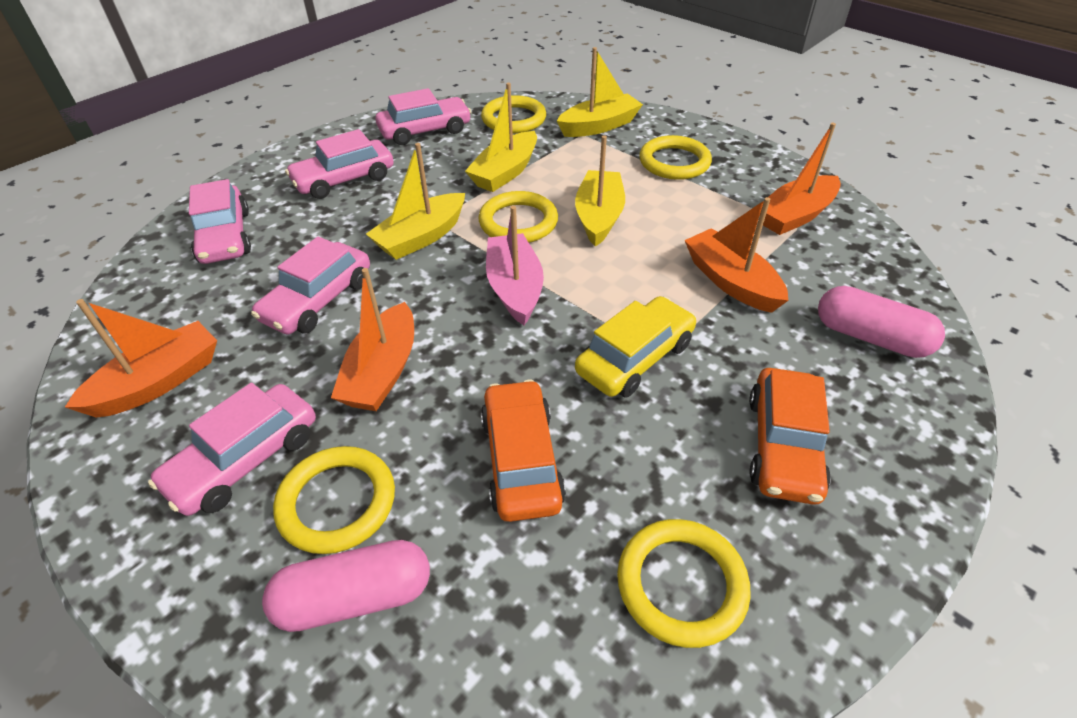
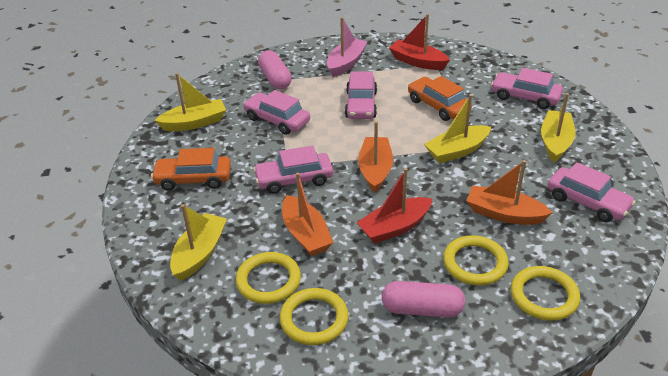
orange boat: [65,299,217,418] [331,268,414,411] [685,197,788,313] [760,123,841,235] = 4 -> [282,173,334,256] [358,121,393,193] [467,160,553,225] = 3
red boat: none = 0 -> [356,168,432,244] [389,14,450,70] = 2
yellow car: [575,296,697,398] = 1 -> none = 0
yellow ring: [273,446,395,554] [478,191,558,243] [481,95,546,133] [617,519,751,648] [639,135,712,180] = 5 -> [236,252,301,304] [279,288,348,345] [443,235,509,286] [511,266,580,321] = 4

